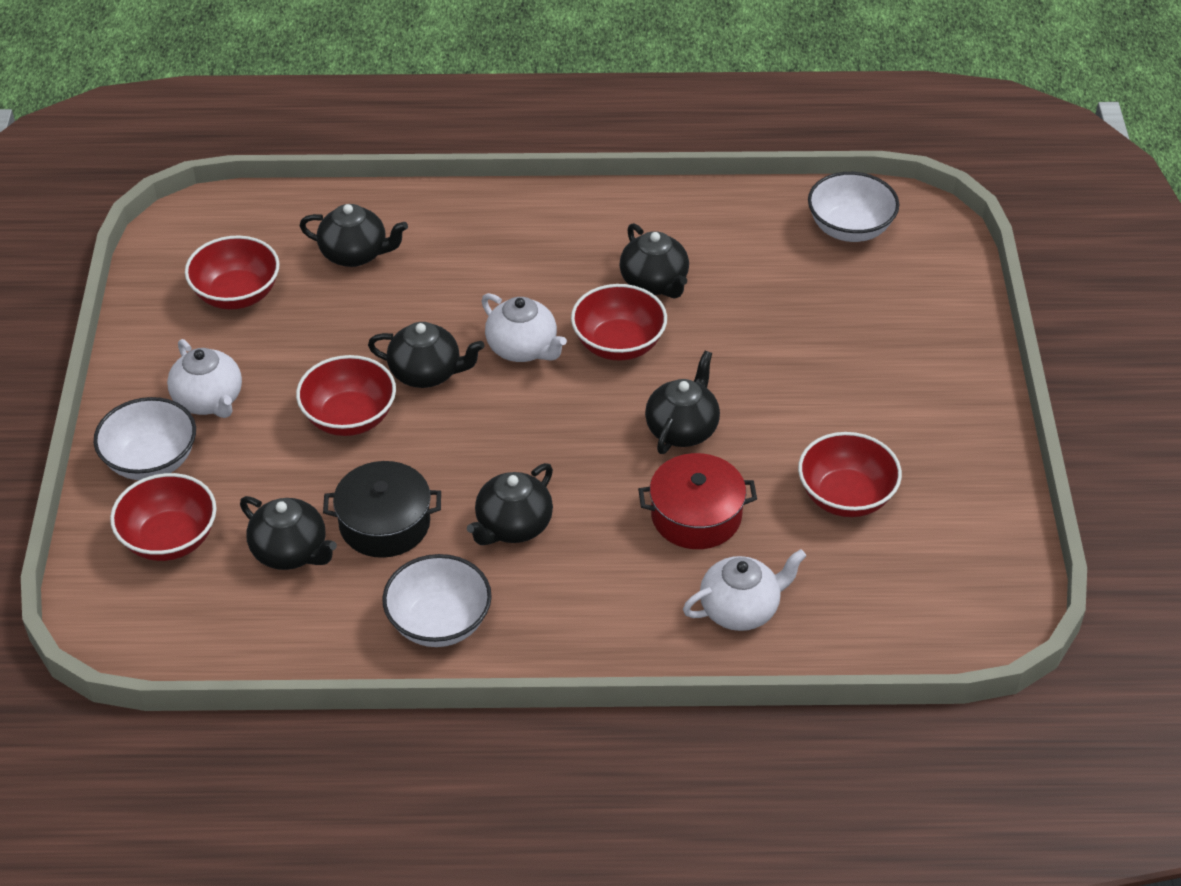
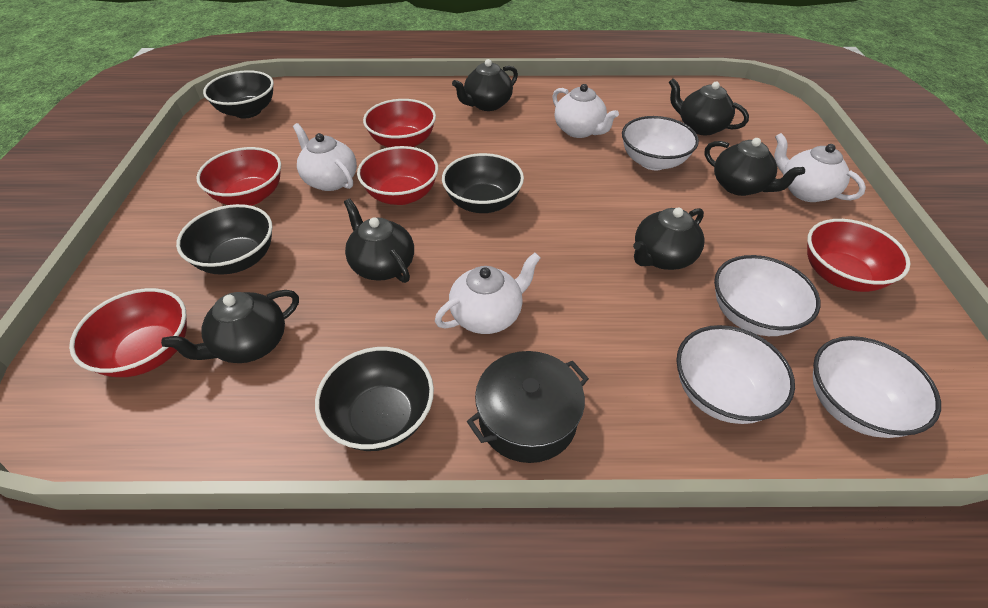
black bowl: none = 0 -> [176,204,273,275] [203,70,274,119] [315,347,434,451] [442,153,524,213] = 4
red pot: [638,453,757,549] = 1 -> none = 0
white bowl: [94,397,196,480] [382,554,492,647] [808,172,899,242] = 3 -> [622,116,699,170] [676,325,795,424] [714,255,821,336] [813,336,941,438] = 4
white teapot: [167,339,242,418] [481,293,567,362] [683,549,806,631] = 3 -> [293,123,357,191] [435,253,541,334] [552,84,619,138] [774,133,866,202] = 4

